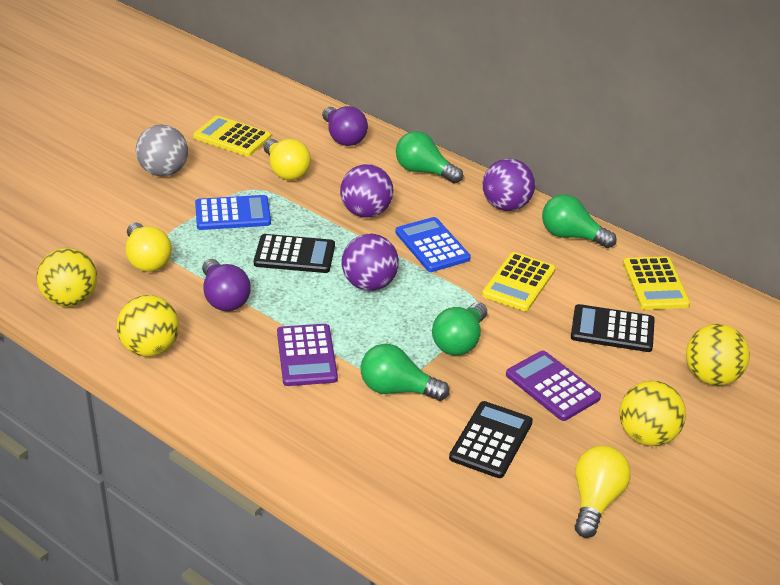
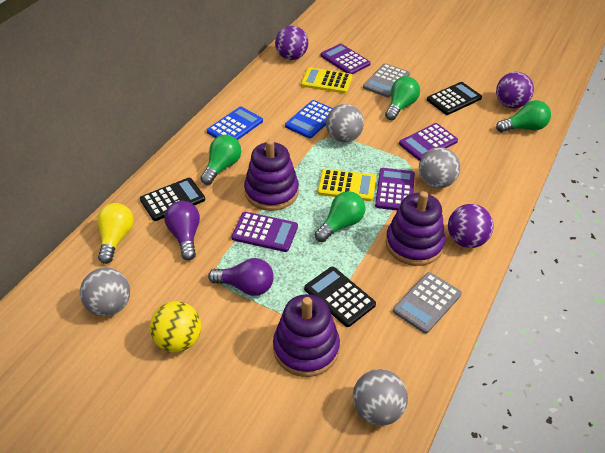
grey ball: [136,125,188,176] = 1 -> [80,268,130,316] [326,104,364,142] [353,369,408,426] [419,147,460,188] = 4
grey calculator: none = 0 -> [363,63,410,97] [393,272,462,334] = 2
purple calculator: [277,324,338,386] [506,351,601,421] = 2 -> [231,212,298,252] [320,43,371,74] [375,168,415,210] [399,123,458,161] = 4
purple stacking toy: none = 0 -> [244,139,299,211] [273,294,340,377] [386,191,445,266] = 3
yellow ball: [36,248,97,307] [117,295,179,357] [619,381,686,446] [686,324,750,386] = 4 -> [150,301,201,352] = 1
yellow calculator: [193,115,271,156] [482,252,556,311] [623,256,690,310] = 3 -> [301,67,353,93] [318,169,376,201] = 2
yellow light bulb: [126,223,172,272] [264,139,311,180] [575,445,631,538] = 3 -> [97,203,134,264] = 1

